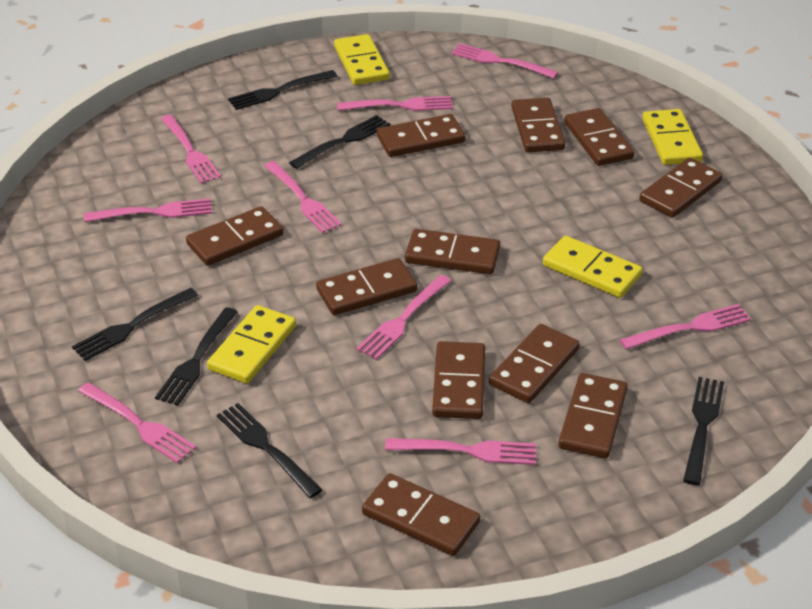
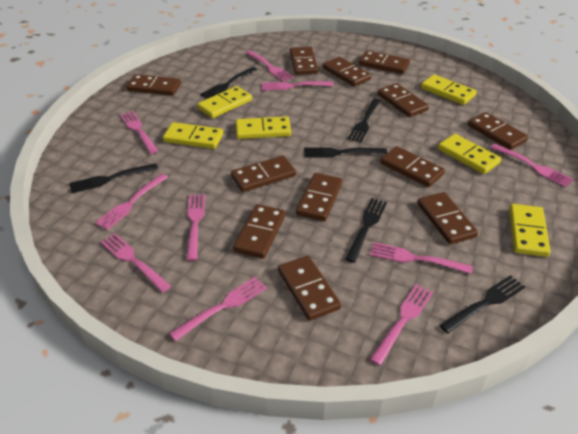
brown domino: [186,206,283,266] [316,258,417,315] [362,473,480,556] [377,114,465,157] [405,229,500,274] [432,341,485,419] [489,324,580,403] [512,98,565,152] [558,373,628,458] [564,108,635,166] [639,158,722,218] = 11 -> [126,74,181,96] [231,156,296,192] [233,204,286,259] [278,256,341,321] [290,47,318,75] [296,173,342,221] [323,57,371,87] [359,51,410,74] [377,83,429,117] [380,146,445,187] [417,192,478,244] [468,112,528,150] = 12
pink fork: [78,382,196,463] [84,198,212,222] [161,115,221,184] [265,161,342,233] [337,96,453,111] [356,275,451,360] [385,438,536,465] [451,43,558,79] [620,304,751,350] = 9 -> [95,174,168,230] [101,233,171,293] [120,111,158,154] [169,277,267,341] [186,194,206,261] [246,50,293,82] [262,81,333,90] [370,242,473,274] [370,284,433,366] [491,144,573,187] = 10
yellow domino: [207,305,296,384] [334,34,390,85] [543,236,643,298] [642,109,703,165] = 4 -> [163,122,223,149] [197,86,252,118] [236,116,291,139] [421,74,477,105] [438,134,501,174] [509,204,551,257] = 6

